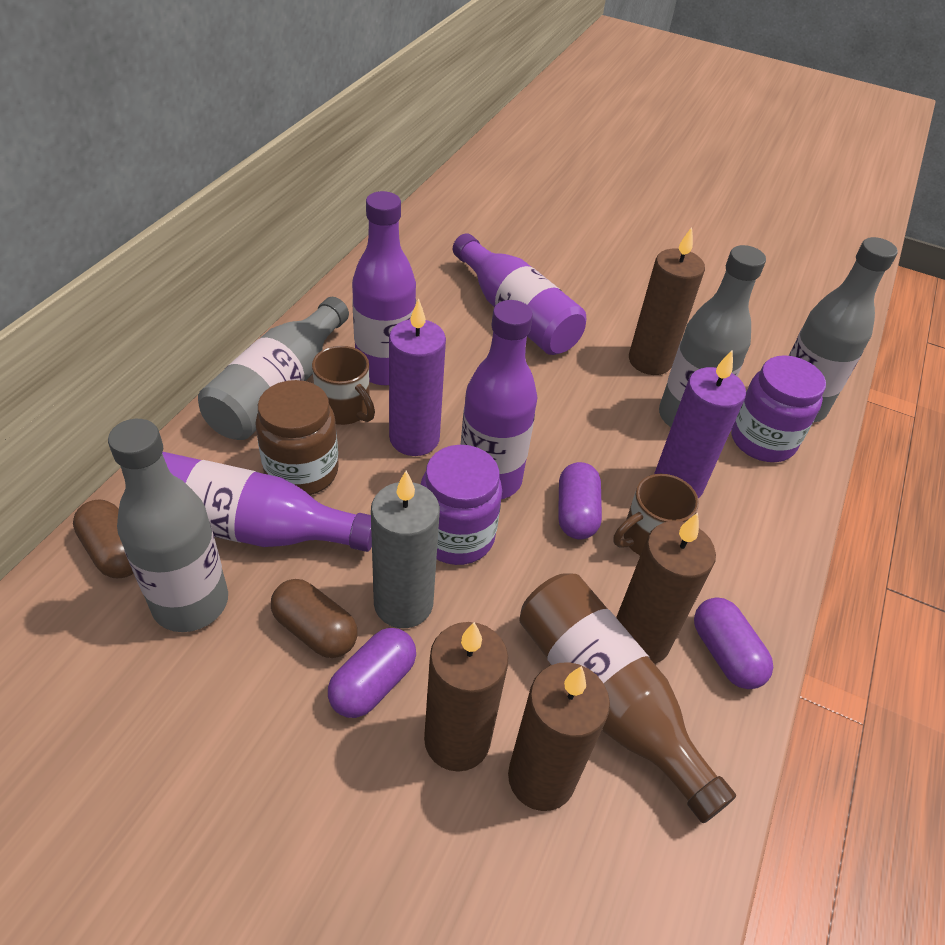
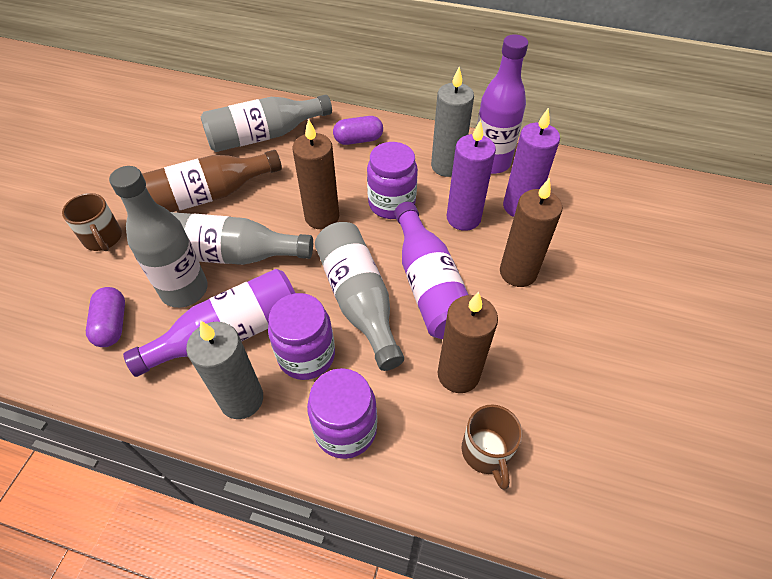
brown candle: [424,622,508,772] [508,662,610,811] [616,513,716,664] [629,227,705,375] = 4 -> [292,118,339,229] [438,292,498,393] [500,178,563,287] = 3
brown capsule: [73,499,134,578] [271,579,358,658] = 2 -> none = 0
brown jar: [255,380,339,495] = 1 -> none = 0
grey candle: [371,471,440,628] = 1 -> [186,321,263,419] [431,67,474,177] = 2
purple bottle: [162,452,372,552] [352,191,416,385] [453,233,586,355] [461,300,537,499] = 4 -> [123,269,295,377] [395,202,469,339] [477,34,528,174] = 3
purple capsule: [328,628,416,718] [558,462,602,539] [694,597,773,689] = 3 -> [86,287,125,347] [333,116,383,145] = 2
purple jar: [420,445,502,565] [731,355,826,462] = 2 -> [268,293,335,380] [307,368,377,459] [367,142,418,219] = 3

